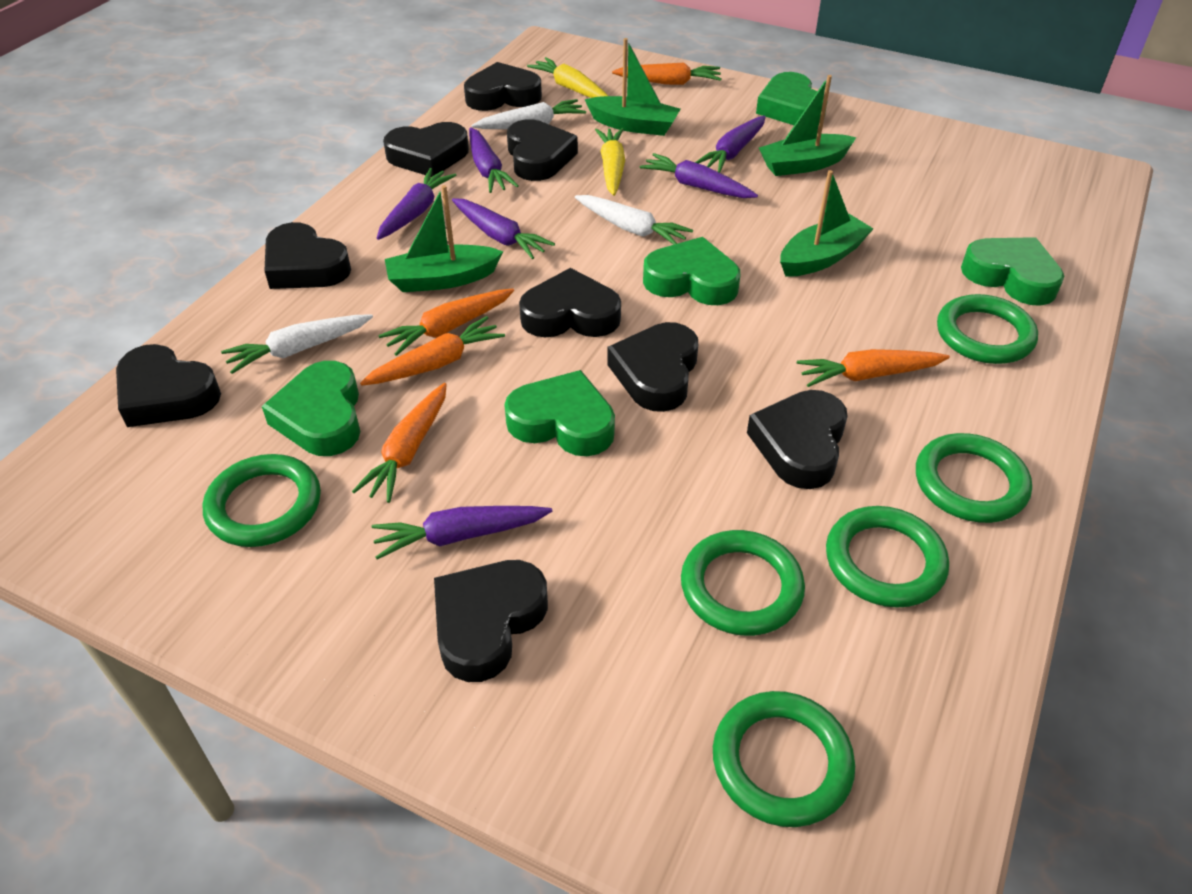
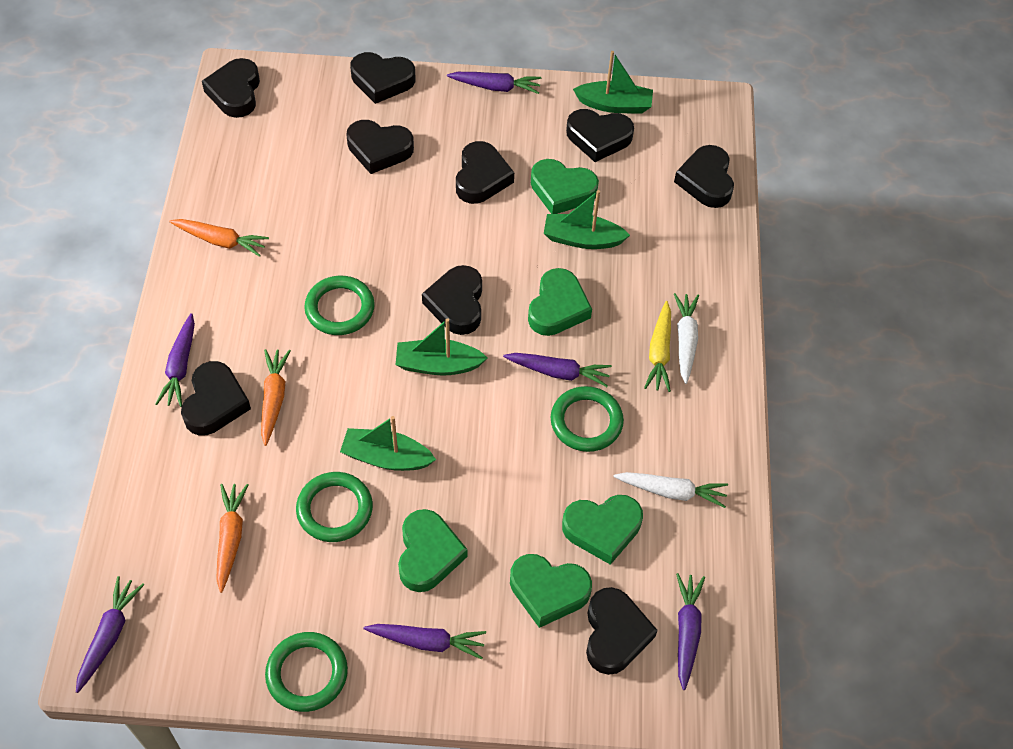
green ring: [203,454,321,547] [681,530,805,636] [713,691,855,827] [826,506,949,608] [916,433,1032,523] [937,294,1038,364] = 6 -> [265,632,348,712] [296,472,373,542] [304,276,375,335] [551,386,624,452] = 4
orange carrot: [352,383,447,503] [360,316,505,386] [378,289,514,356] [612,63,722,85] [797,349,950,387] = 5 -> [169,219,269,257] [216,484,248,593] [261,349,291,446] = 3
white carrot: [221,314,373,374] [472,99,586,129] [575,195,693,245] = 3 -> [613,472,728,508] [674,293,699,384] = 2
yellow carrot: [527,57,608,98] [595,128,625,196] = 2 -> [644,301,671,392] = 1

